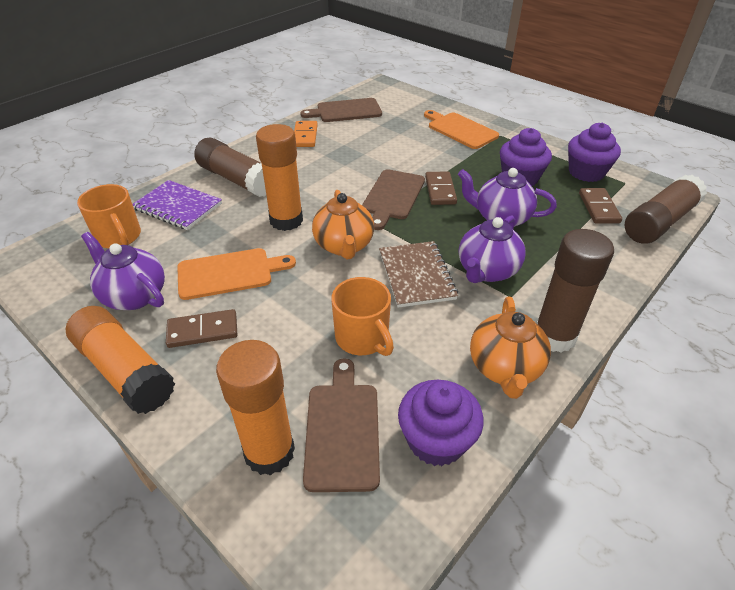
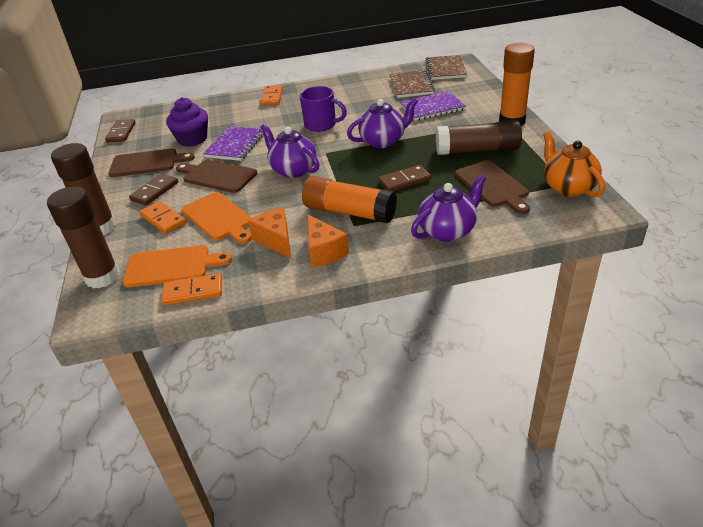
brown notebook: [379,241,458,308] = 1 -> [390,70,435,98] [425,55,467,80] = 2
orange cheese: none = 0 -> [248,207,291,258] [307,214,349,267] = 2
orange domino: [294,121,318,147] = 1 -> [140,201,186,234] [162,273,222,305] [260,85,283,106] = 3
orange glue stick: [66,306,175,414] [216,340,295,475] [256,124,303,231] = 3 -> [302,176,397,223] [499,43,535,126] = 2
orange mug: [77,184,141,248] [331,277,394,356] = 2 -> none = 0
orange teapot: [312,190,374,259] [470,297,551,399] = 2 -> [543,131,605,197] = 1
purple cupcake: [398,380,484,466] [500,128,552,186] [568,123,621,182] = 3 -> [166,97,208,147] = 1
purple mug: none = 0 -> [300,86,347,132] = 1
purple notebook: [133,180,222,230] = 1 -> [203,126,264,161] [400,91,466,121] = 2

